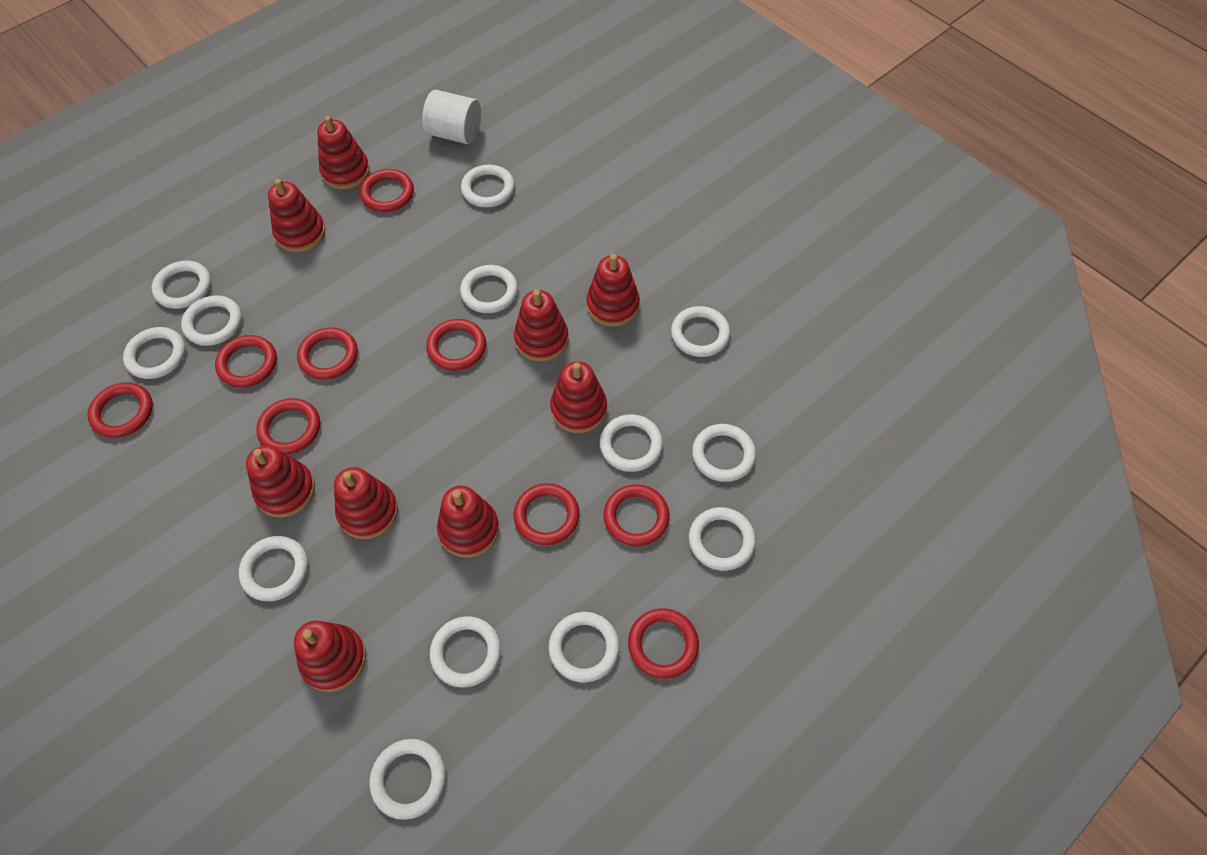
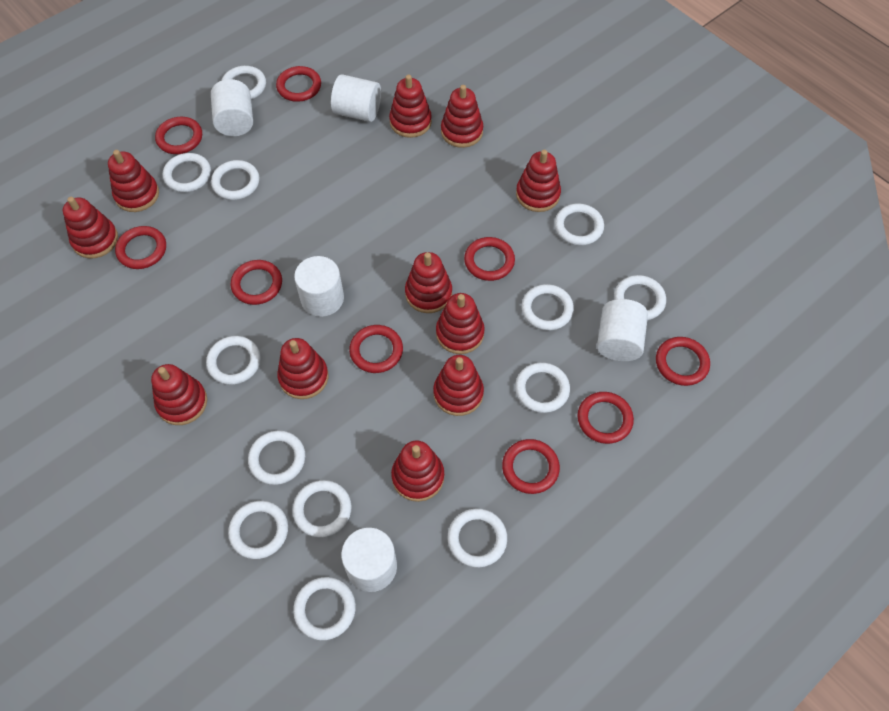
red stacking toy: [246,445,315,518] [268,179,326,252] [294,621,366,692] [317,116,370,189] [334,467,398,539] [437,486,499,558] [514,289,569,362] [550,361,607,433] [586,254,640,327] = 9 -> [63,197,118,258] [108,150,159,212] [151,364,207,425] [277,338,328,399] [389,75,432,138] [391,440,444,502] [405,252,452,313] [433,355,484,416] [436,293,485,354] [441,85,483,148] [516,150,561,212] = 11
white cylinder: [422,90,481,144] = 1 -> [211,79,253,136] [294,256,344,317] [331,74,381,122] [341,527,397,592] [597,299,648,361] = 5

